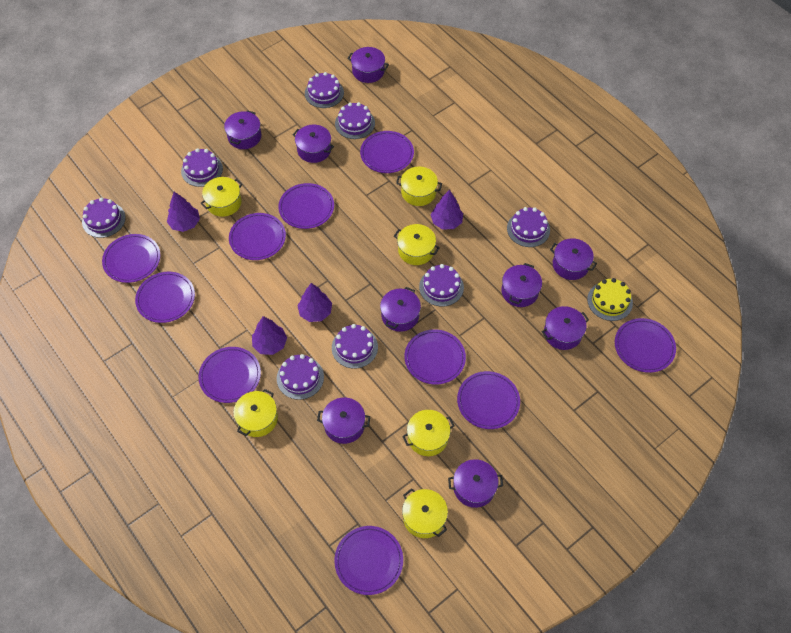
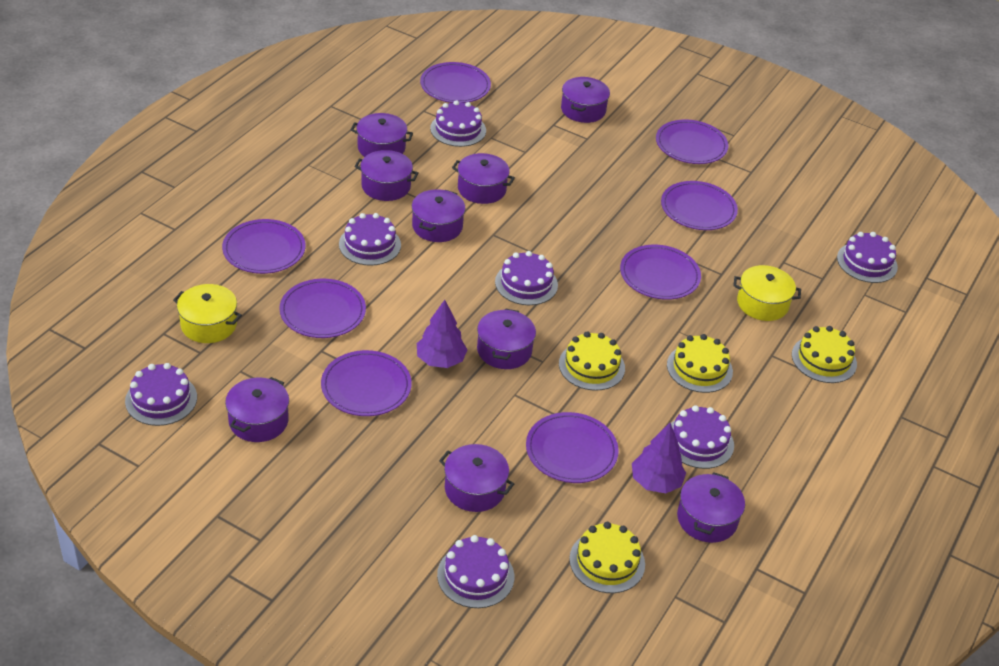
purple cake: [82,197,126,238] [181,148,223,187] [277,354,324,400] [305,72,344,108] [332,324,378,369] [335,102,375,139] [419,264,464,307] [507,207,550,247] = 8 -> [125,363,197,426] [339,213,401,266] [430,100,486,147] [437,535,514,608] [495,251,558,305] [671,405,734,469] [837,232,898,283] = 7
purple plate: [102,234,161,283] [135,272,195,323] [198,347,261,403] [229,213,286,260] [278,183,334,229] [334,526,403,595] [360,131,414,173] [404,329,466,385] [457,371,520,429] [615,318,676,373] = 10 -> [222,219,306,274] [279,279,366,338] [321,350,412,416] [420,62,491,103] [526,412,619,483] [620,245,701,300] [656,120,728,164] [661,181,738,230] = 8
purple tree: [167,192,200,232] [252,316,287,355] [297,283,332,322] [431,190,463,230] = 4 -> [417,300,468,368] [632,423,686,493] = 2
yellow cake: [587,278,633,321] = 1 -> [559,332,625,391] [569,522,645,593] [667,334,733,393] [792,326,857,383] = 4
yellow pot: [200,177,243,217] [233,389,278,437] [394,224,440,265] [396,167,442,206] [402,410,455,456] [402,488,448,538] = 6 -> [173,284,242,343] [733,265,801,321] = 2

